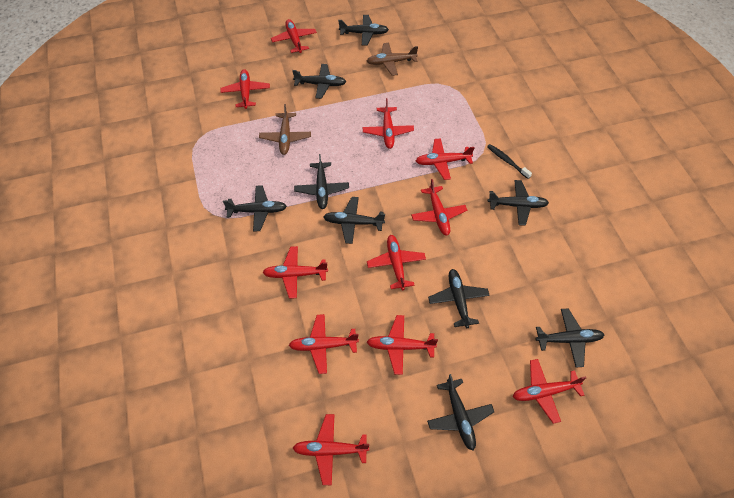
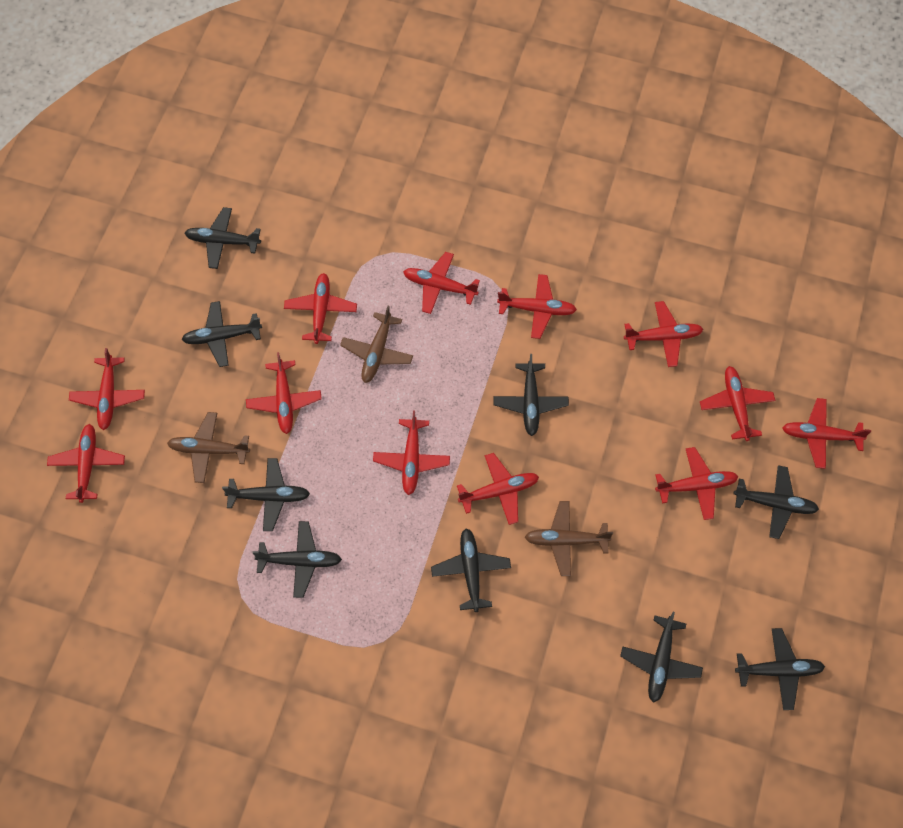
black toothbrush: [487,144,532,179] = 1 -> none = 0
brown plane: [259,104,311,155] [367,43,418,76] = 2 -> [167,412,250,483] [340,306,413,383] [525,501,613,576] = 3
red plane: [220,69,270,109] [262,246,328,299] [271,19,317,53] [289,314,359,374] [293,414,369,485] [363,98,414,149] [367,235,426,290] [367,315,438,375] [411,179,467,236] [416,138,475,180] [513,359,586,424] = 11 -> [47,424,125,503] [69,348,145,430] [246,352,322,434] [284,273,357,344] [373,410,450,495] [403,252,480,314] [457,453,539,525] [497,274,577,339] [624,301,703,367] [655,447,738,520] [700,366,776,441] [782,398,871,469] = 12

